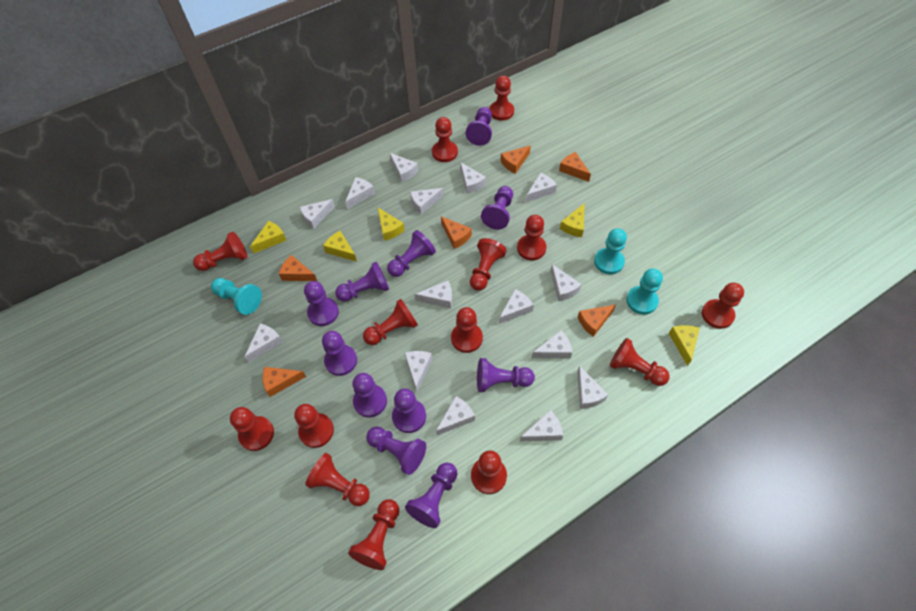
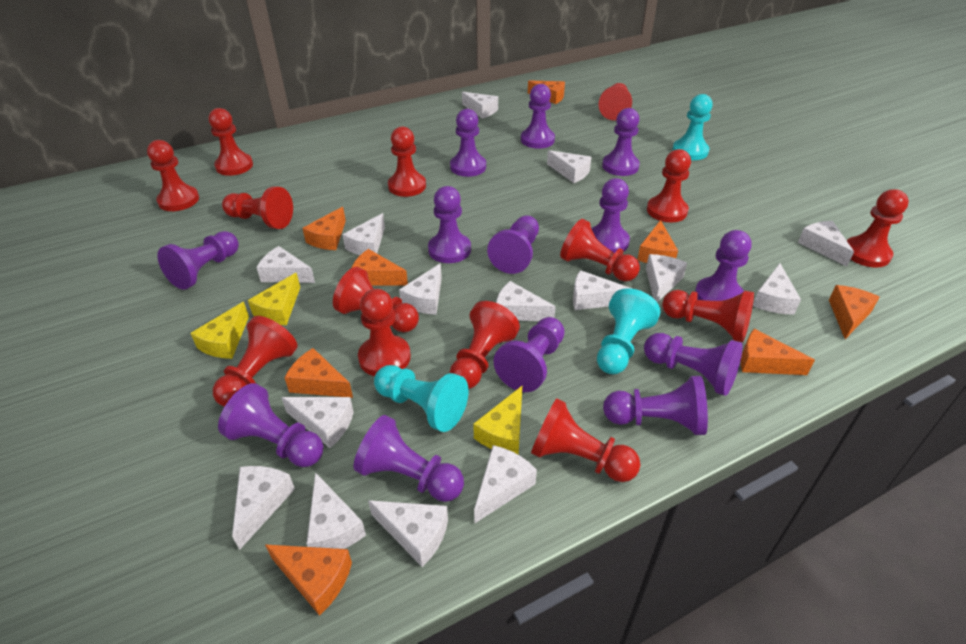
orange cheese: [263,367,306,397] [279,255,317,281] [441,216,472,249] [501,145,531,174] [559,152,591,182] [578,305,616,337] = 6 -> [265,545,352,616] [284,348,353,398] [302,207,346,250] [351,249,408,286] [528,80,565,104] [637,220,678,263] [741,329,815,375] [829,285,880,339] = 8
purple pawn: [304,281,339,326] [322,331,357,376] [335,262,389,302] [352,373,387,418] [366,426,426,475] [387,230,436,277] [392,388,426,433] [405,462,457,528] [466,107,492,146] [477,358,535,392] [481,186,513,230] = 11 -> [157,231,239,290] [218,383,323,467] [354,415,464,502] [428,186,471,263] [450,109,486,177] [487,215,539,274] [493,317,565,392] [521,84,555,149] [591,178,630,253] [602,108,640,176] [603,376,708,435] [644,333,743,396] [695,230,752,301] = 13
yellow cheese: [250,221,287,253] [323,231,357,262] [378,208,405,241] [560,203,585,237] [669,325,700,366] = 5 -> [191,302,249,359] [248,273,300,325] [473,386,522,455] = 3

